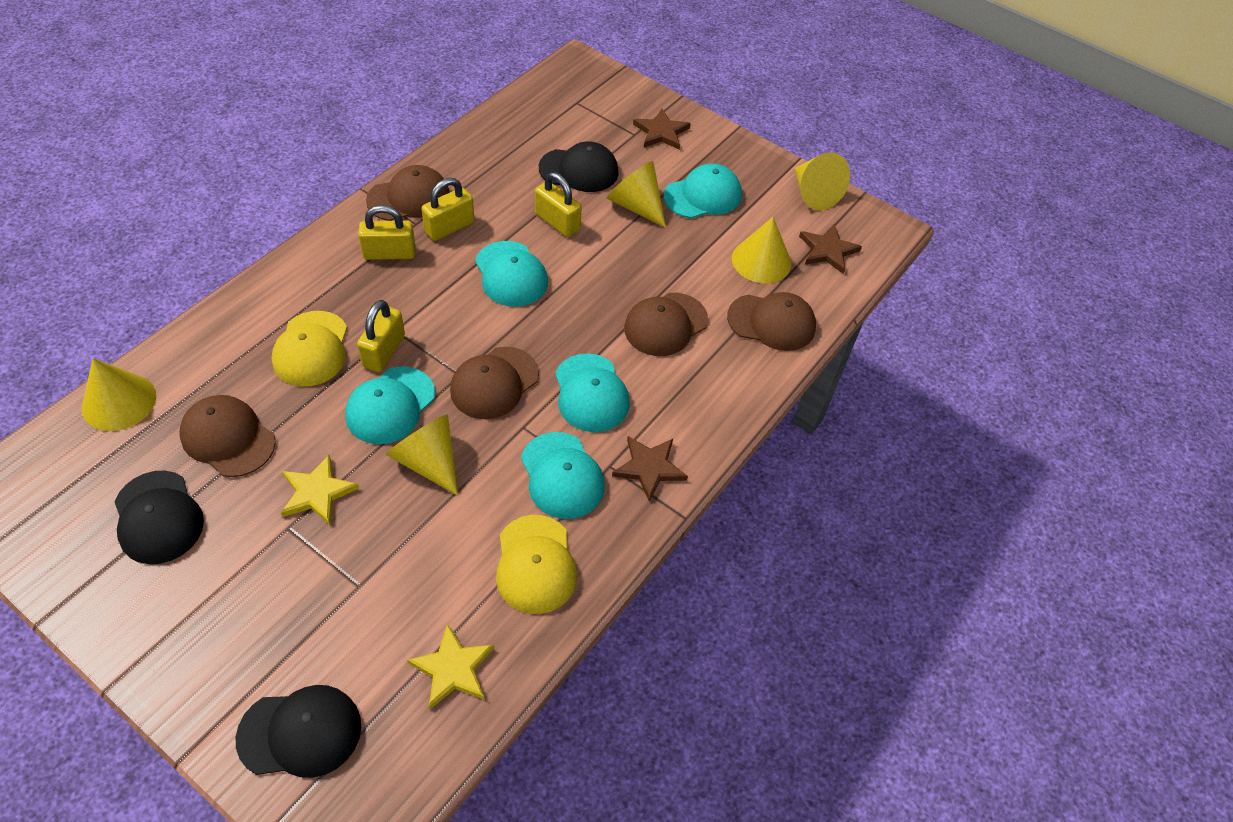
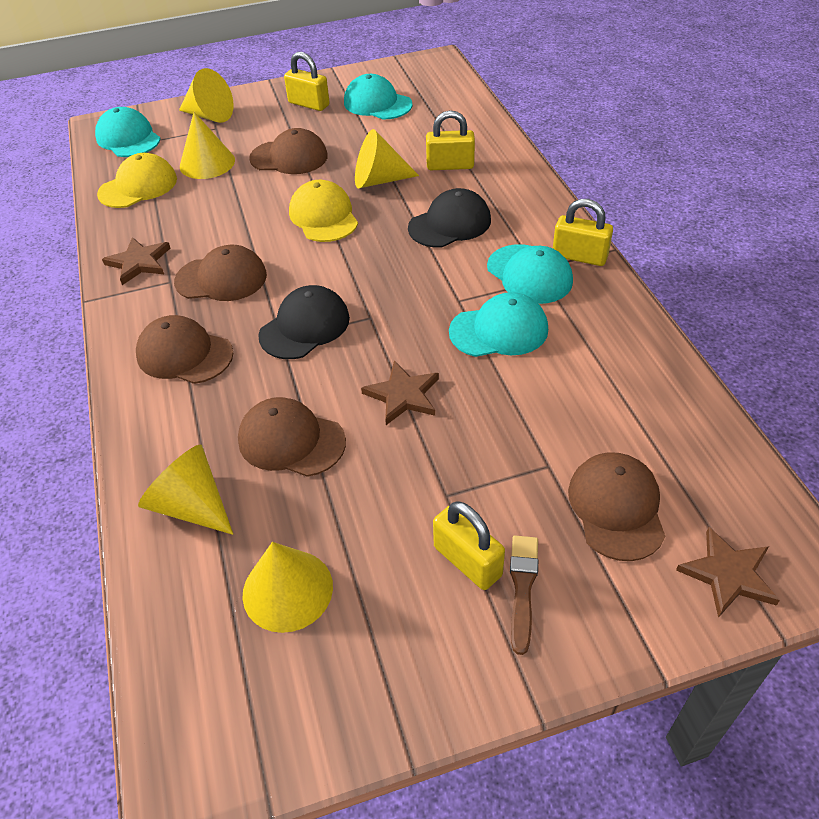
black cap: [114,471,204,564] [236,685,361,778] [539,141,619,192] = 3 -> [258,285,350,359] [408,188,491,248] = 2
brown brush: none = 0 -> [510,536,538,655] = 1
turquoise cap: [345,367,435,444] [475,241,548,307] [521,432,605,519] [555,353,630,432] [664,163,742,218] = 5 -> [95,107,161,157] [344,74,413,120] [449,292,548,357] [487,244,573,304] = 4
yellow star: [281,455,359,525] [407,623,494,709] = 2 -> none = 0

